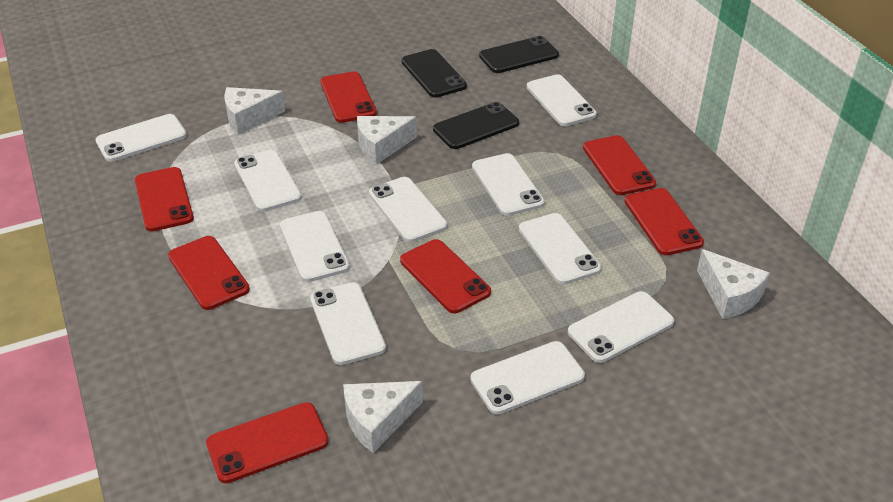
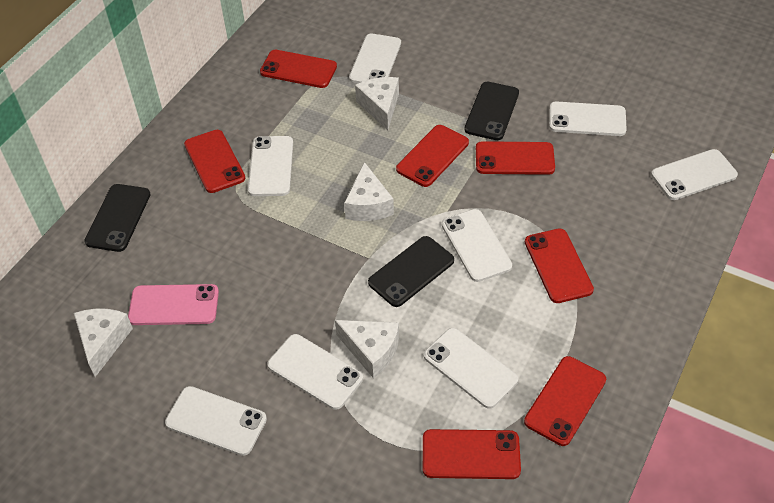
pink phone: none = 0 -> [128,284,219,325] = 1
white phone: [95,114,187,162] [234,150,302,212] [280,211,350,282] [310,282,386,365] [369,177,447,242] [470,341,585,414] [472,153,545,216] [519,213,602,285] [527,74,597,126] [568,291,674,363] = 10 -> [165,386,267,456] [248,136,293,196] [267,334,363,410] [349,33,401,83] [424,328,518,409] [442,209,512,282] [549,101,627,136] [651,149,738,200] = 8

